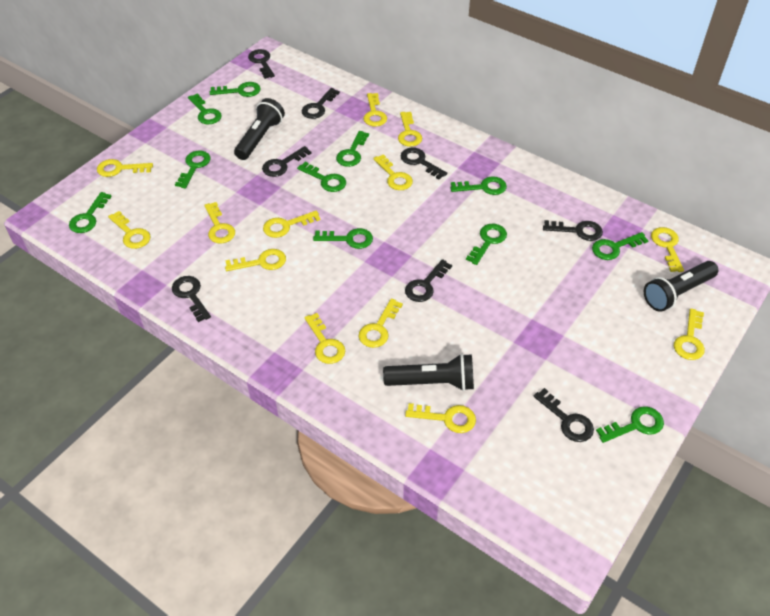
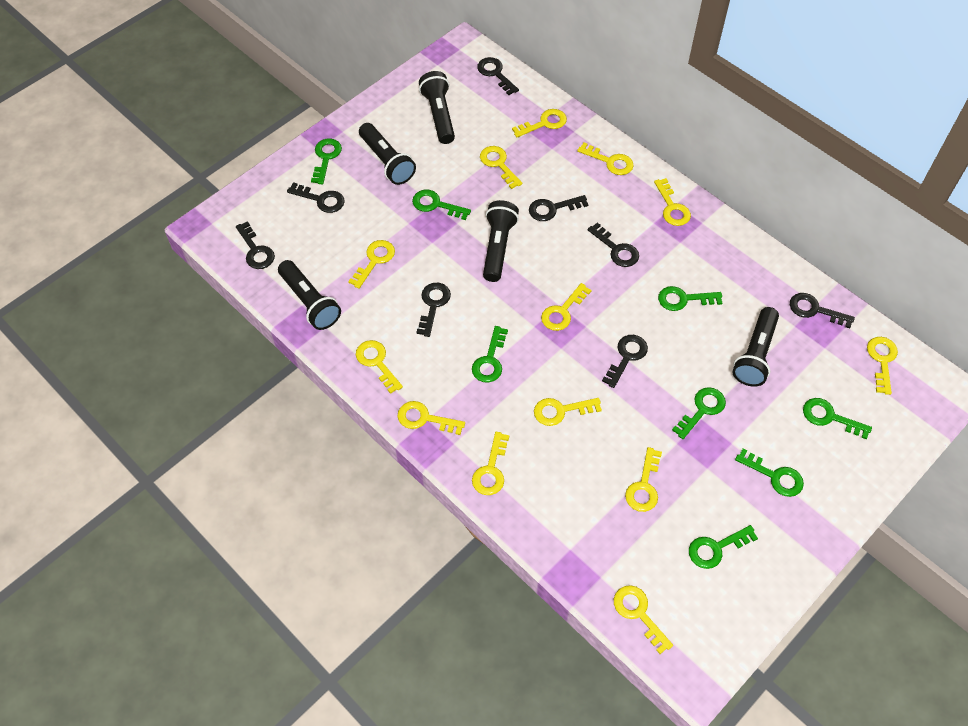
black flashlight: [234,98,285,160] [383,354,474,391] [644,261,718,312] = 3 -> [278,260,341,330] [359,123,416,185] [419,71,455,144] [483,200,519,282] [733,307,779,387] = 5
green key: [69,192,112,233] [175,151,211,188] [188,93,222,124] [210,82,261,97] [297,162,346,192] [313,228,373,249] [336,131,369,167] [451,176,507,195] [466,224,507,265] [592,232,649,260] [596,406,664,443] = 11 -> [311,138,342,184] [412,190,471,220] [472,326,508,382] [658,286,722,311] [672,387,726,439] [689,525,758,569] [735,449,804,497] [803,398,872,439] = 8

